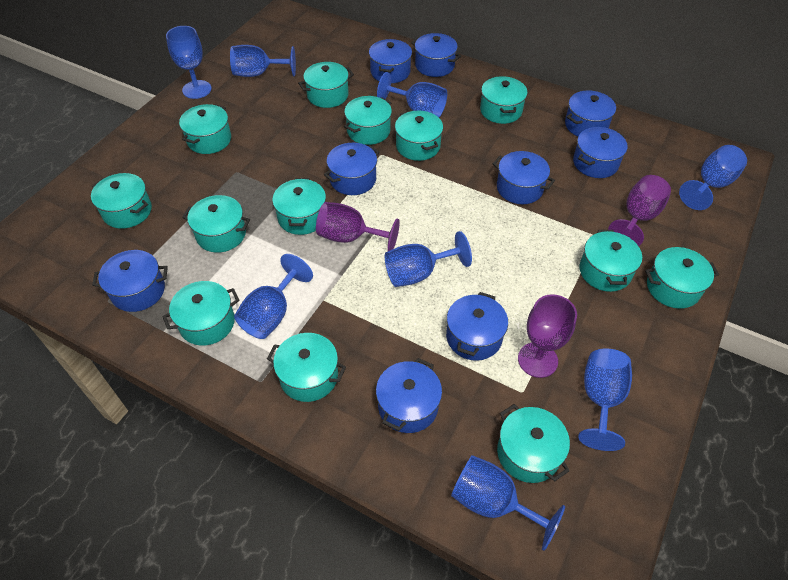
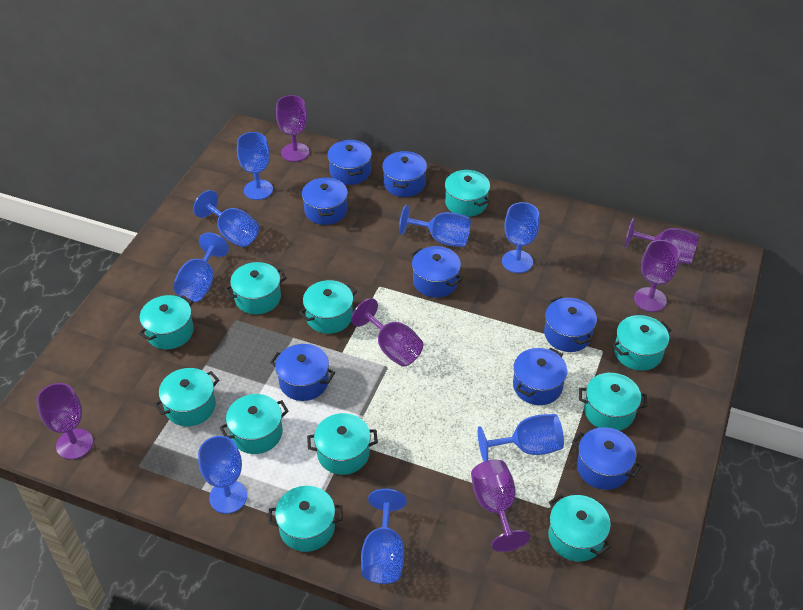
blue pot: [92,250,168,312] [324,143,379,195] [369,39,412,83] [376,358,442,433] [411,33,461,77] [446,292,508,361] [493,151,555,204] [565,90,616,136] [573,127,628,178] = 9 -> [270,344,335,401] [302,177,348,225] [327,139,372,185] [382,150,427,197] [411,246,462,298] [513,348,567,405] [544,296,597,352] [572,427,642,490] = 8
purple goblet: [316,202,400,251] [518,294,577,378] [608,175,671,246] = 3 -> [36,383,93,460] [276,95,309,162] [351,298,423,366] [471,460,530,552] [624,218,699,264] [634,240,680,312] = 6
turquoise pot: [91,173,152,229] [162,281,239,346] [179,104,231,154] [182,195,250,253] [267,333,346,402] [272,178,326,235] [298,62,354,108] [344,96,392,145] [395,110,443,161] [480,76,528,124] [497,404,570,483] [580,230,642,292] [645,247,719,309] = 13 -> [139,295,194,349] [154,368,219,426] [219,394,289,454] [224,262,287,314] [268,486,343,552] [299,280,357,334] [307,413,378,475] [445,170,490,217] [548,494,611,562] [579,373,647,431] [612,315,672,371] = 11

